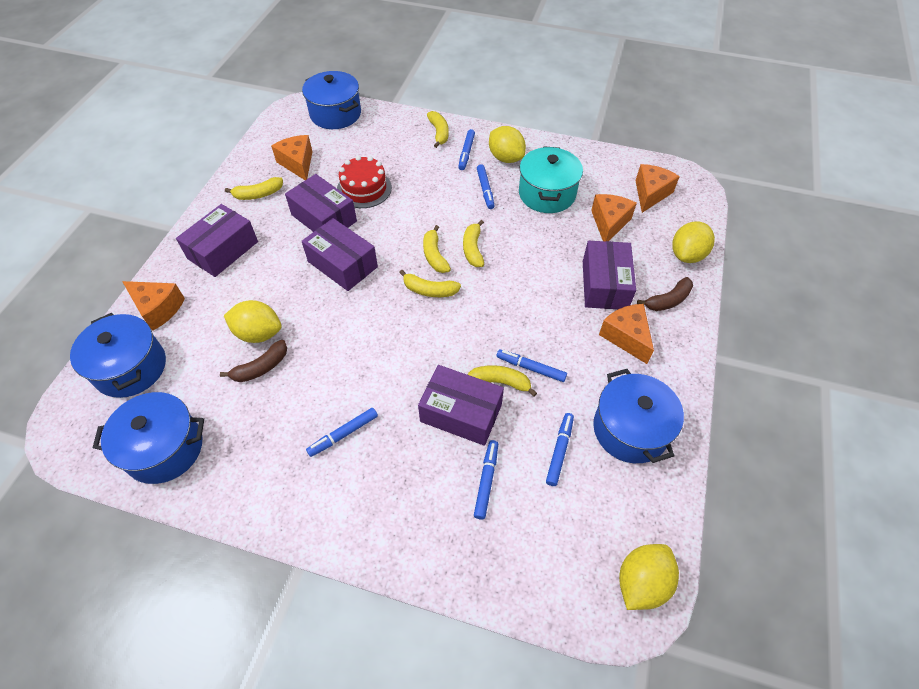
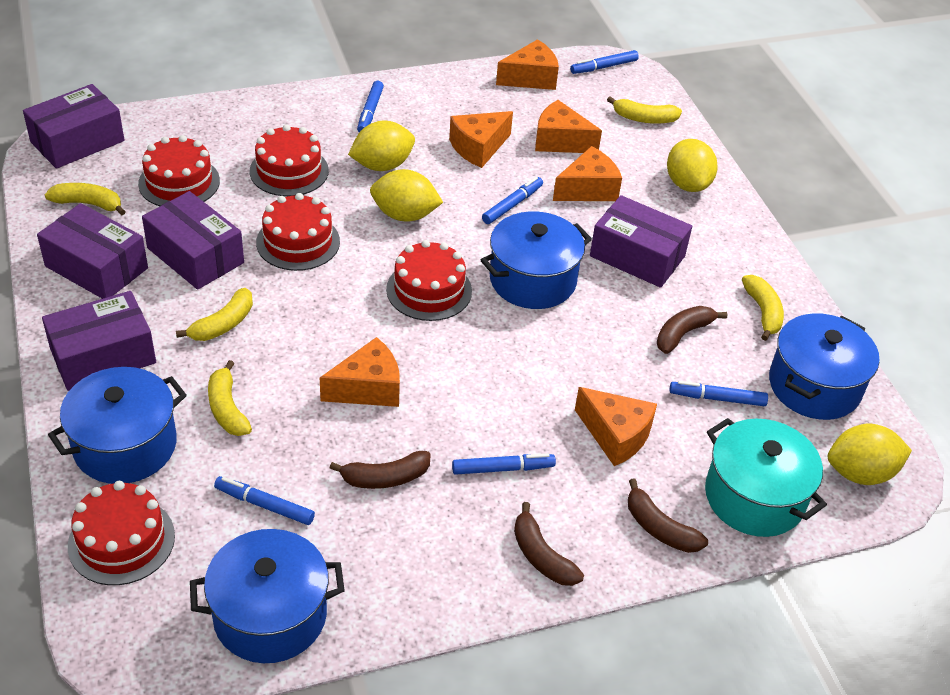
brown banana: [220,340,287,382] [637,277,693,311] = 2 -> [330,451,431,489] [514,502,584,586] [628,479,708,553] [657,306,727,354] = 4
orange cheese: [122,281,185,331] [271,135,313,180] [591,194,637,241] [599,304,654,364] [635,164,680,213] = 5 -> [320,337,400,407] [449,111,513,168] [496,39,559,90] [535,100,602,153] [553,146,622,201] [575,387,657,466] = 6
red cake: [337,156,392,208] = 1 -> [68,481,175,585] [138,135,220,206] [250,124,329,196] [256,193,340,271] [386,240,472,321] = 5
yellow banana: [225,177,283,200] [399,270,461,297] [423,225,451,273] [427,111,449,148] [463,220,484,267] [468,365,537,396] = 6 -> [45,183,126,215] [176,288,253,341] [208,360,252,436] [607,96,682,124] [742,275,784,341] = 5

